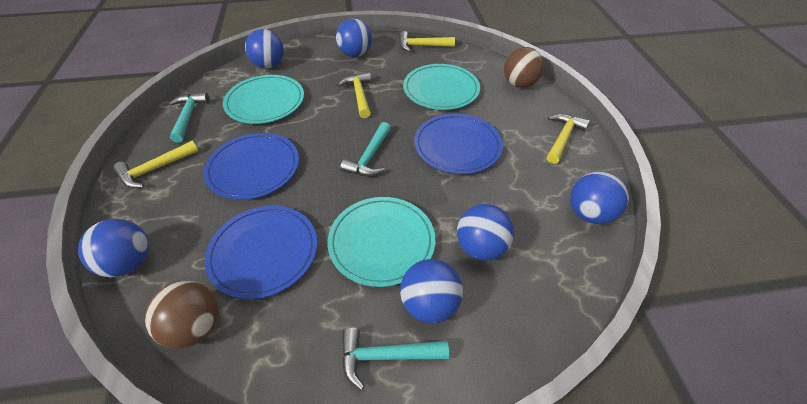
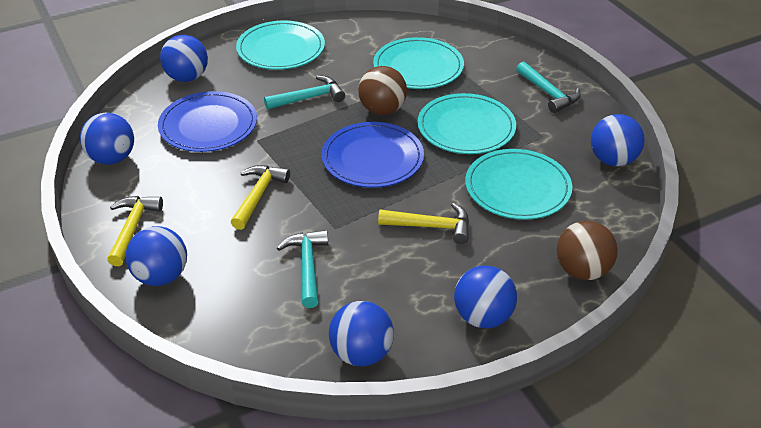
blue plate: [204,133,299,200] [204,206,317,299] [414,113,503,174] = 3 -> [158,91,257,152] [322,122,424,188] = 2
turquoise plate: [223,75,304,124] [328,197,435,287] [403,64,480,110] = 3 -> [236,21,325,70] [373,37,464,89] [418,93,516,154] [465,149,572,220] = 4
yellow hammer: [113,141,198,188] [338,72,371,118] [399,31,455,52] [547,114,590,164] = 4 -> [107,196,163,266] [231,165,290,230] [378,203,469,244] = 3

